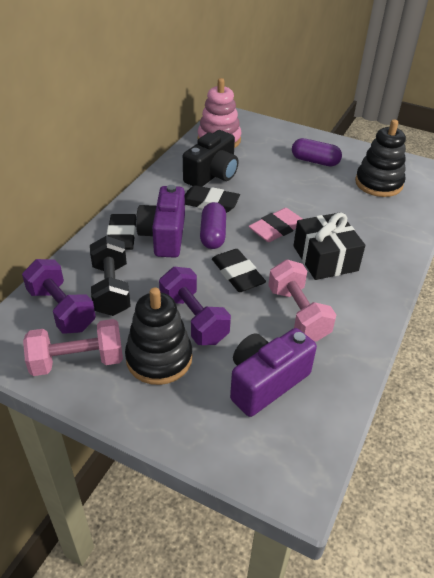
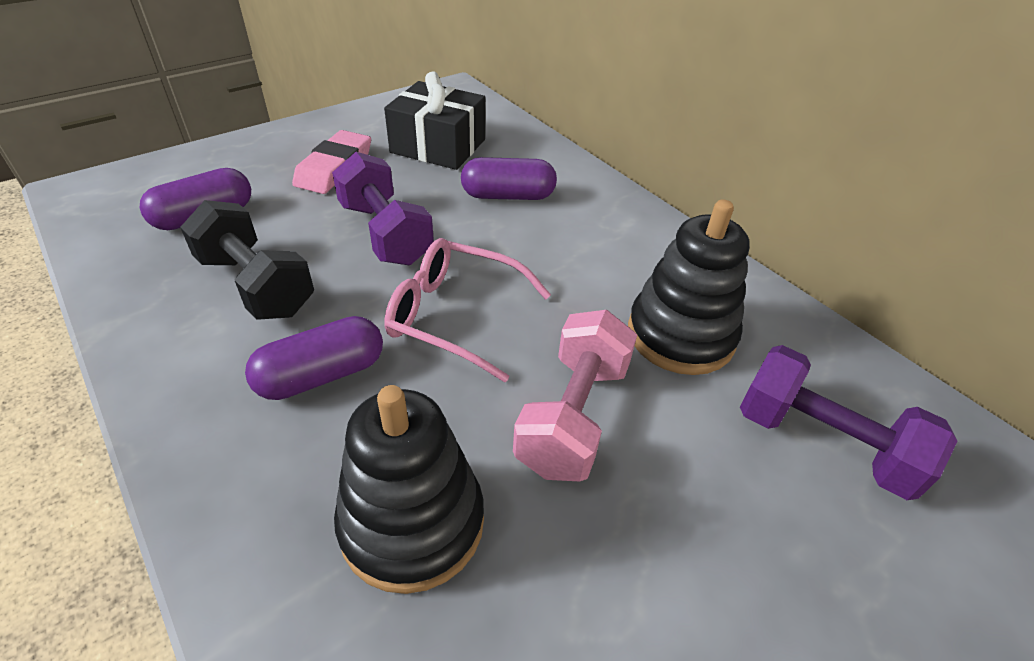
black camera: [183,130,239,187] = 1 -> none = 0
black eraser: [107,214,136,250] [185,185,240,213] [212,249,266,292] = 3 -> none = 0
pink dumbbell: [23,319,123,376] [268,260,336,342] = 2 -> [513,310,637,481] = 1
pink glasses: none = 0 -> [384,238,551,382] = 1
pink stacking toy: [197,78,241,148] = 1 -> none = 0
purple camera: [136,185,185,258] [230,328,317,417] = 2 -> none = 0
purple capsule: [200,202,226,249] [292,138,342,167] = 2 -> [140,168,251,230] [245,316,383,400] [461,157,557,200] = 3

